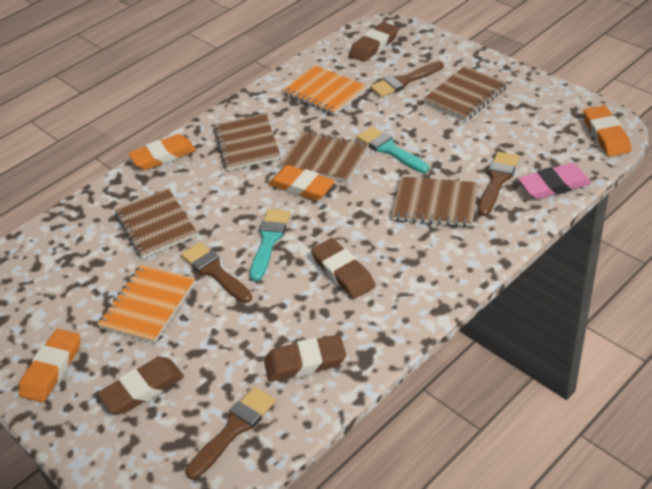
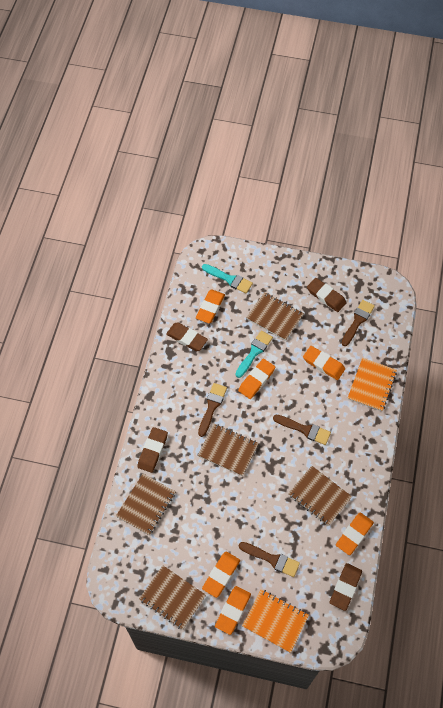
orange eraser: [19,329,80,402] [128,134,196,170] [268,165,335,201] [583,105,631,156] = 4 -> [196,289,225,323] [202,551,240,598] [215,586,251,635] [238,359,275,399] [303,346,345,380] [336,513,374,555] = 6
pink eraser: [518,163,591,199] = 1 -> none = 0

